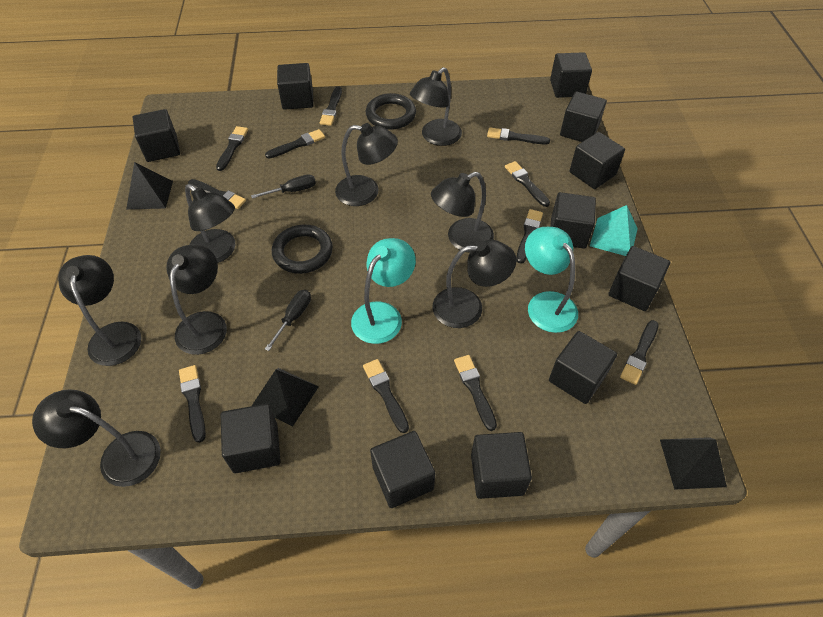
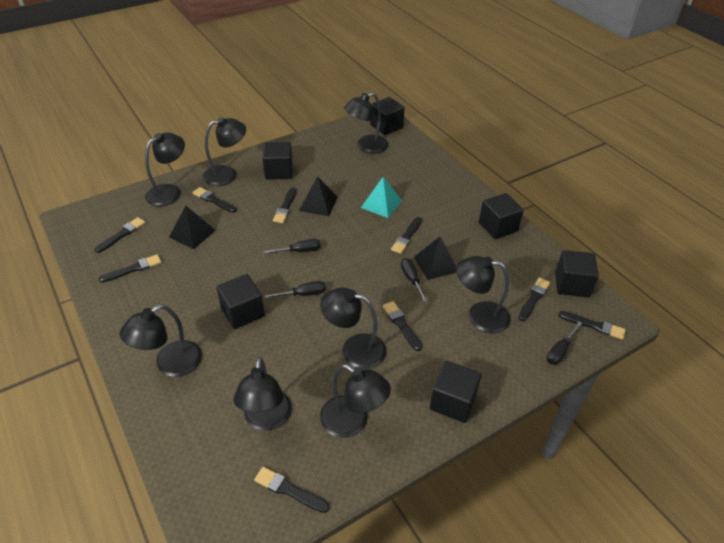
black brush: [179,365,206,443] [188,179,246,209] [216,126,248,171] [265,129,325,158] [320,87,342,126] [363,359,409,433] [454,355,497,431] [487,127,550,144] [505,161,550,207] [516,209,543,264] [620,320,659,385] = 11 -> [95,217,146,253] [99,254,162,282] [192,187,237,213] [254,467,329,513] [273,188,296,223] [382,301,422,351] [391,217,422,254] [518,277,551,321] [558,311,626,340] = 9
black cube: [133,109,180,162] [221,404,281,473] [277,63,314,110] [370,431,435,508] [471,432,532,499] [549,331,617,404] [550,52,592,98] [550,192,596,249] [560,92,607,142] [570,132,625,189] [608,246,670,311] = 11 -> [216,274,264,329] [263,142,293,180] [370,97,405,135] [430,361,482,423] [479,193,524,239] [555,250,599,297] = 6
black ring: [272,225,333,274] [366,93,416,130] = 2 -> none = 0
black screwdriver: [251,174,316,199] [265,290,311,351] = 2 -> [263,239,321,254] [265,281,326,298] [401,258,428,302] [547,322,583,365] = 4
turquoise lamp: [351,238,416,344] [525,227,578,333] = 2 -> none = 0

